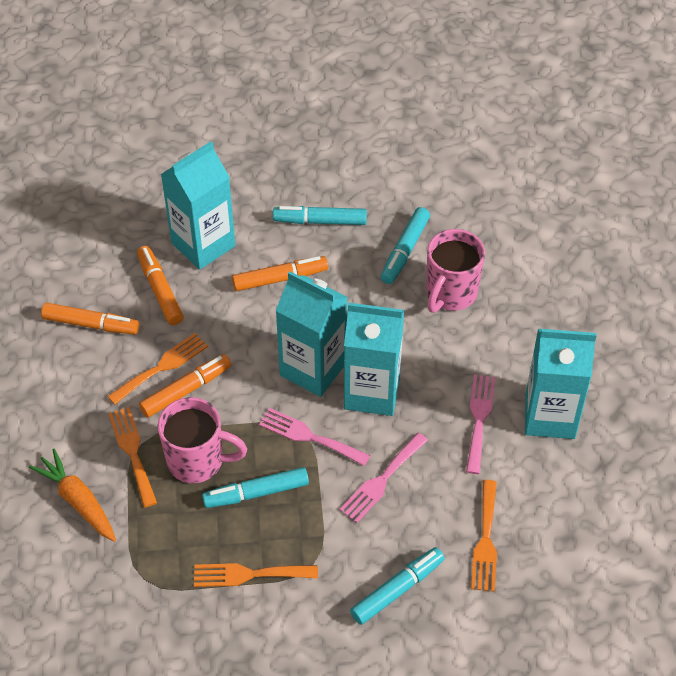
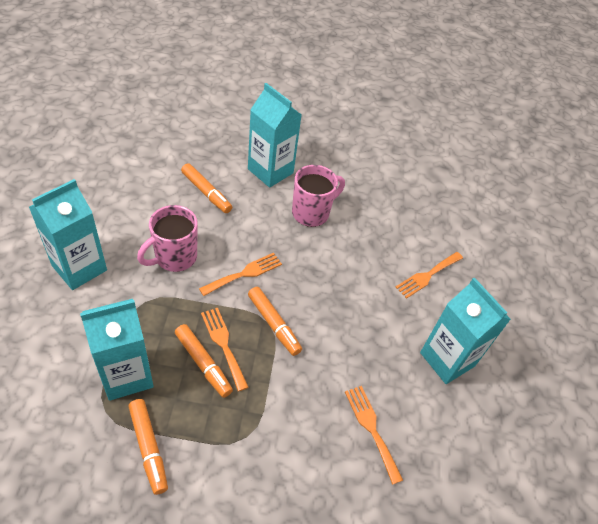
orange carrot: [29,449,116,542] = 1 -> none = 0
pink fork: [259,408,370,466] [339,433,428,523] [466,374,495,474] = 3 -> none = 0
turquoise marker: [202,467,309,508] [273,206,367,225] [350,547,445,625] [381,207,430,284] = 4 -> none = 0

